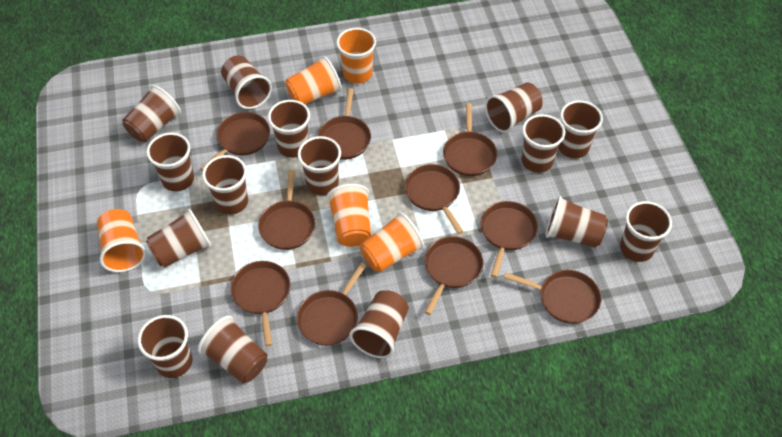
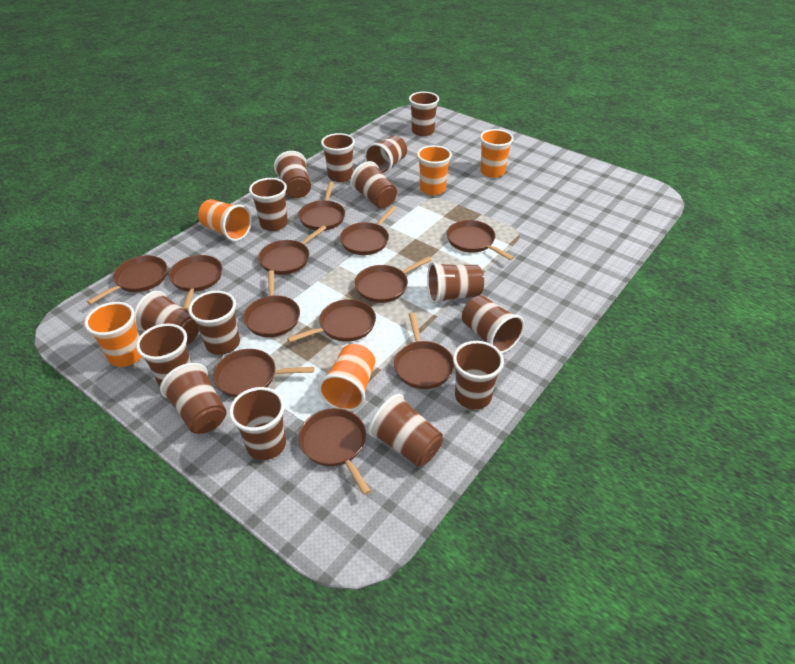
brown pan: [200,112,270,171] [230,261,291,346] [258,169,315,250] [297,262,367,346] [318,88,371,160] [404,164,464,234] [424,236,483,315] [443,103,497,176] [481,201,538,278] [504,270,601,324] = 10 -> [87,255,167,305] [169,255,222,311] [213,349,314,398] [243,270,300,337] [258,225,326,275] [287,299,376,343] [298,182,345,231] [299,408,371,495] [340,206,396,255] [355,256,432,303] [394,313,454,389] [447,220,514,260] = 12

